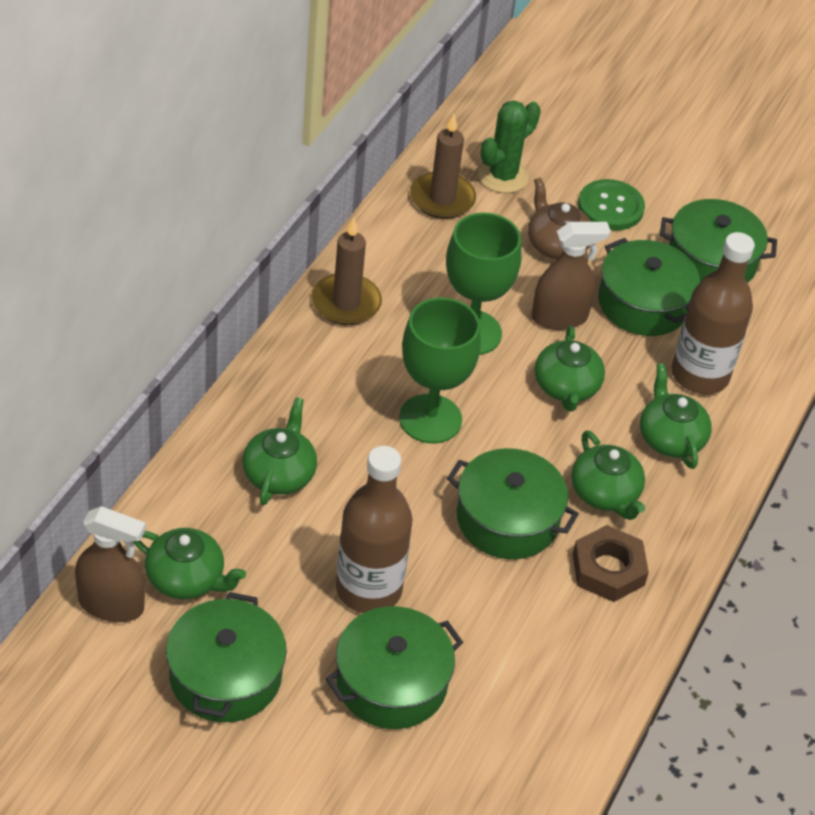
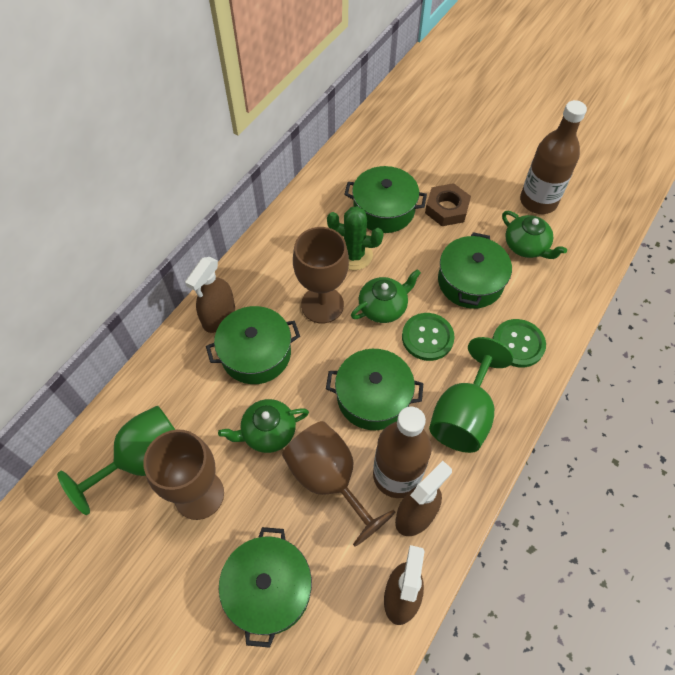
brown candle: [312,218,382,325] [410,114,476,219] = 2 -> none = 0
brown goblet: none = 0 -> [143,429,224,520] [282,421,395,547] [293,227,349,323] = 3
brown spray bottle: [75,506,146,622] [532,222,611,330] = 2 -> [185,257,235,333] [384,545,425,625] [395,461,452,536] = 3
brown teapot: [528,178,591,263] = 1 -> none = 0
green button: [578,179,645,230] = 1 -> [402,313,455,361] [493,319,546,367] = 2
green teapot: [133,528,246,599] [243,397,317,505] [535,326,605,412] [571,430,645,520] [640,363,712,469] = 5 -> [218,399,309,453] [351,269,421,323] [502,211,567,259] = 3

